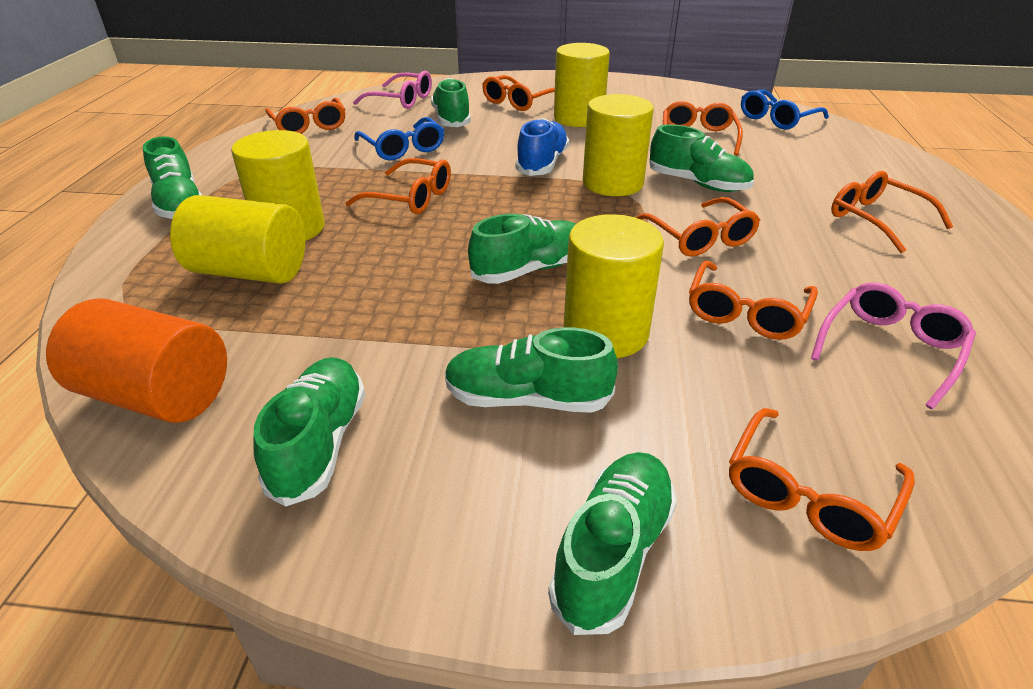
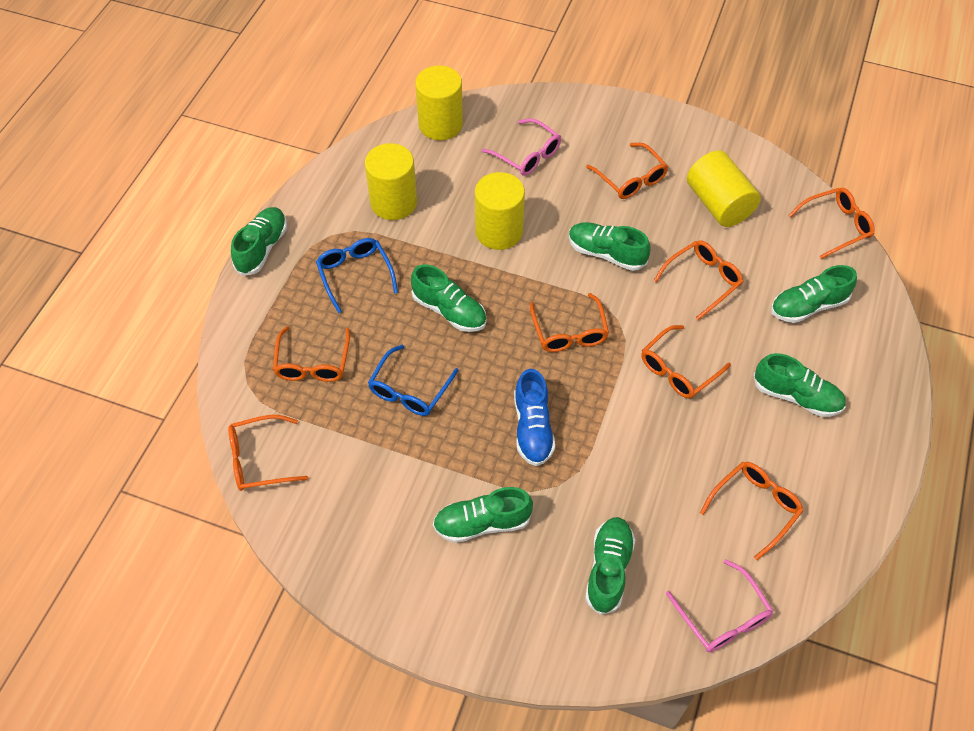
orange cylinder: [46,298,227,423] = 1 -> none = 0
yellow cylinder: [170,195,305,284] [231,130,325,241] [554,43,610,127] [564,214,664,358] [583,94,654,196] = 5 -> [365,143,417,220] [415,66,463,140] [475,172,525,250] [687,150,761,227] = 4

